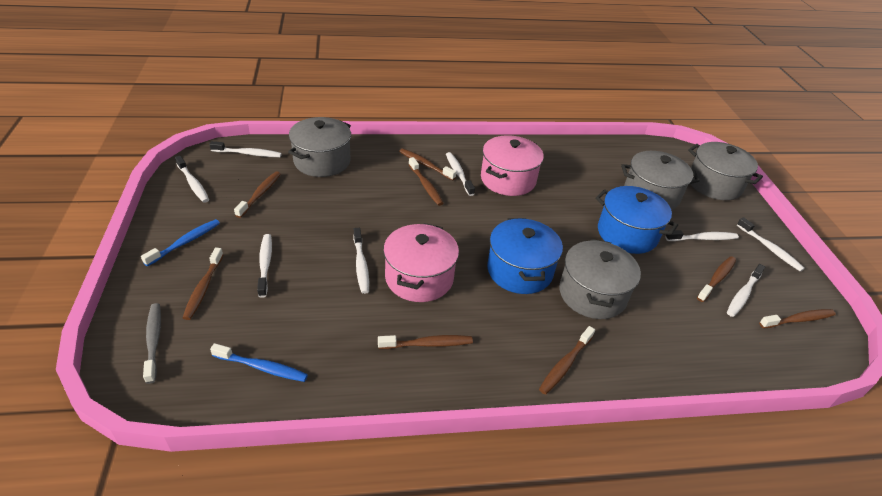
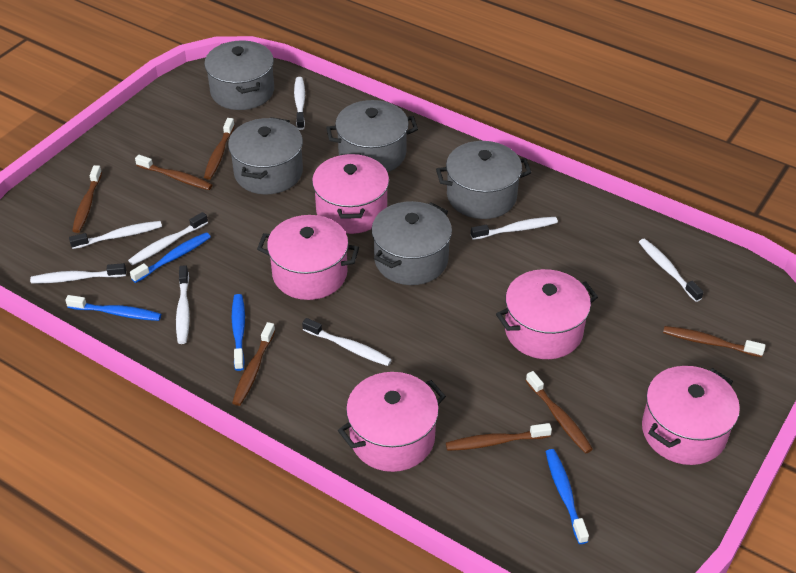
blue pot: [487,218,563,294] [595,186,678,254] = 2 -> none = 0
blue toothbrush: [141,219,220,266] [210,343,308,382] = 2 -> [65,295,161,321] [130,232,211,283] [232,294,245,371] [546,449,589,544] = 4
brown toothbrush: [183,248,223,320] [234,171,281,218] [378,335,473,349] [399,148,456,181] [408,157,444,206] [539,326,595,395] [697,256,736,302] [759,309,836,329] = 8 -> [72,165,102,233] [135,155,212,190] [204,118,235,180] [232,322,275,406] [446,423,552,451] [526,371,593,453] [663,326,765,357] = 7
grey pot: [288,117,351,177] [559,239,641,319] [621,151,700,210] [688,142,763,200] = 4 -> [204,40,274,110] [228,117,303,194] [326,100,418,172] [372,201,452,285] [436,141,532,219] = 5
grey toothbrush: [143,303,161,384] = 1 -> none = 0
pink pot: [383,223,459,302] [481,135,544,196] = 2 -> [257,215,359,300] [312,153,389,234] [338,372,446,472] [496,269,598,359] [642,366,740,465] = 5

